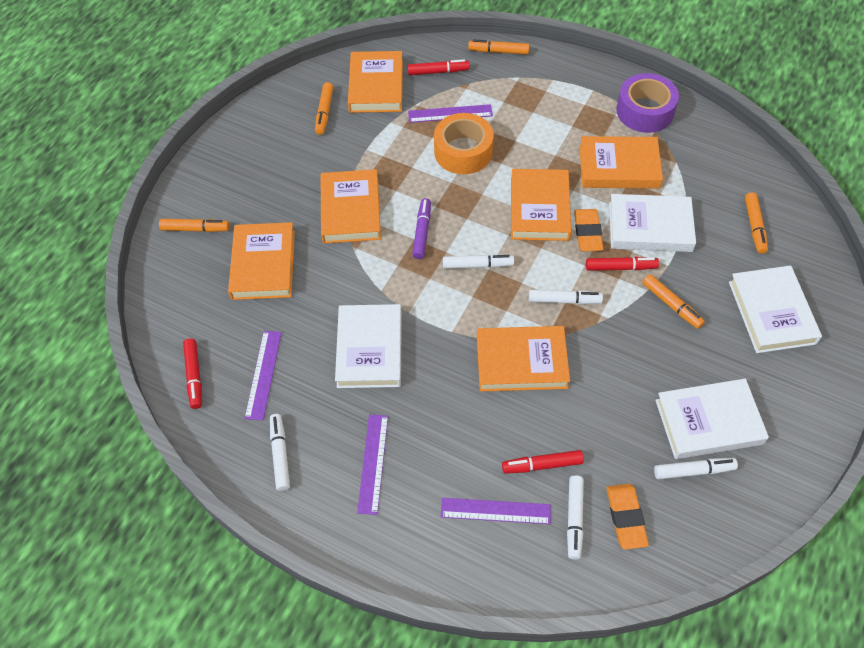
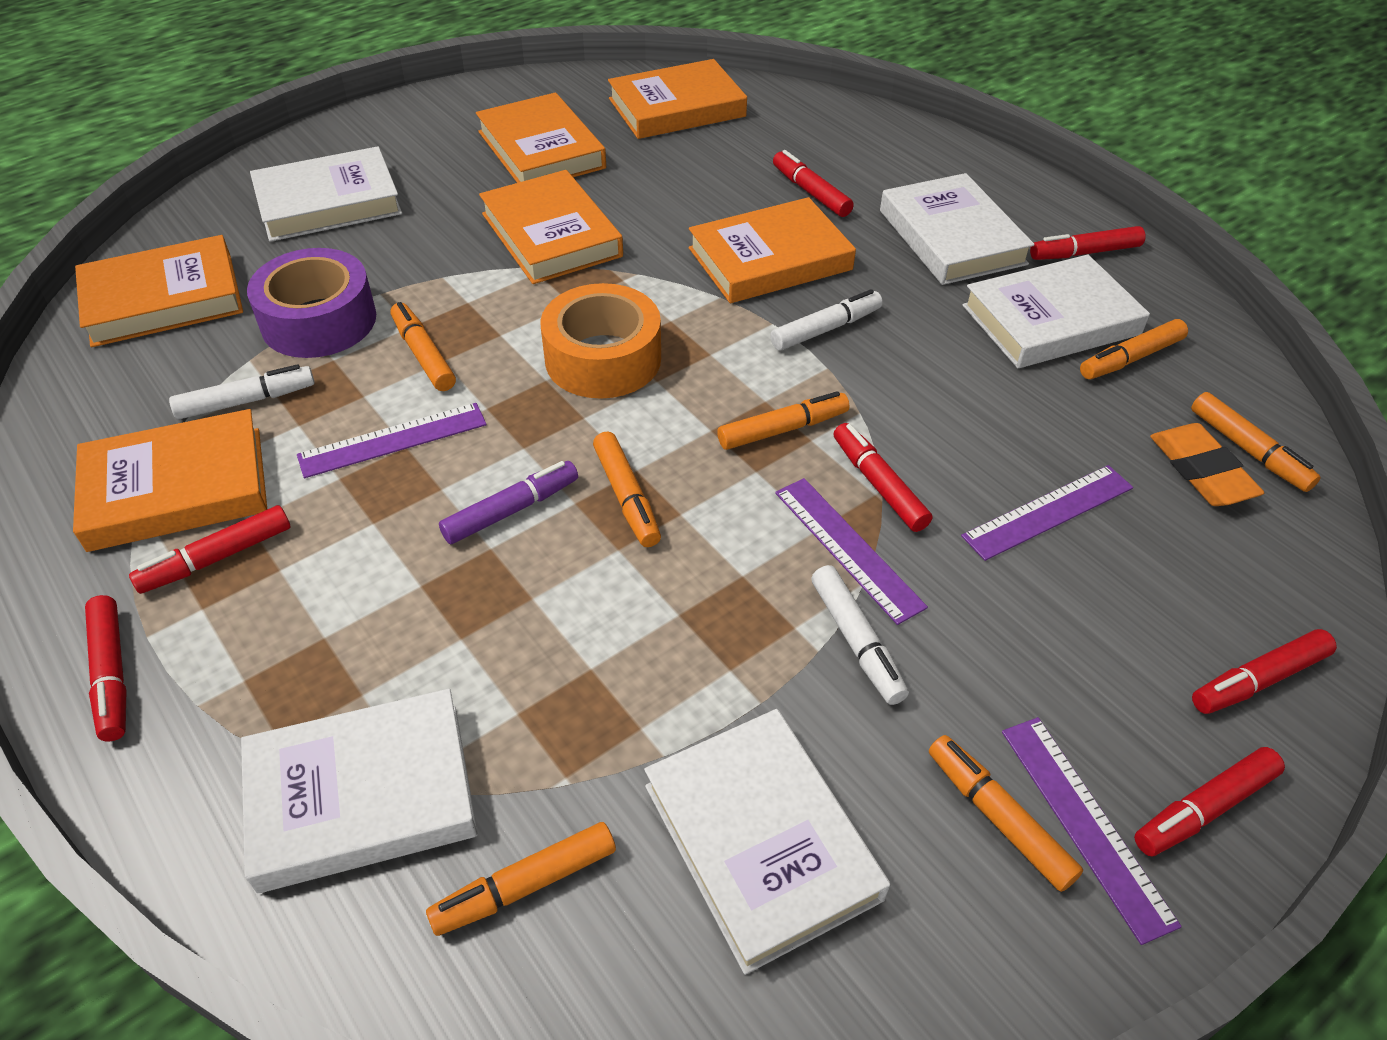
orange eraser: [574,209,603,251] [606,484,649,550] = 2 -> [1150,423,1265,506] = 1
orange marker: [159,219,229,232] [315,82,334,135] [468,40,529,55] [642,274,705,329] [745,192,768,254] = 5 -> [390,302,456,391] [426,822,616,936] [593,432,661,547] [717,391,849,450] [929,735,1083,892] [1080,319,1188,379] [1191,392,1321,492] = 7
red marker: [183,339,202,409] [408,59,470,75] [502,450,584,474] [586,257,659,271] = 4 -> [85,595,126,741] [129,505,290,594] [773,150,854,217] [833,423,932,532] [1030,226,1145,260] [1134,747,1285,856] [1192,629,1337,714] = 7
white book: [335,304,402,388] [609,194,696,252] [655,379,769,459] [729,265,822,353] = 4 -> [241,689,478,893] [250,146,402,242] [644,709,890,975] [880,173,1035,285] [962,254,1150,368] = 5
white marker: [270,414,290,491] [443,254,514,269] [529,290,603,304] [567,476,584,560] [654,458,738,480] = 5 -> [169,364,315,419] [770,289,883,350] [811,565,909,705] = 3

